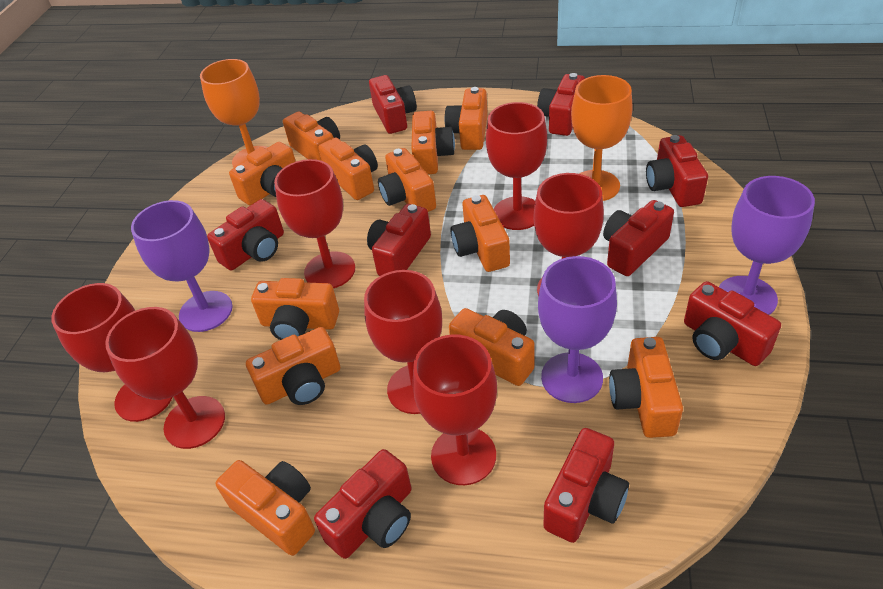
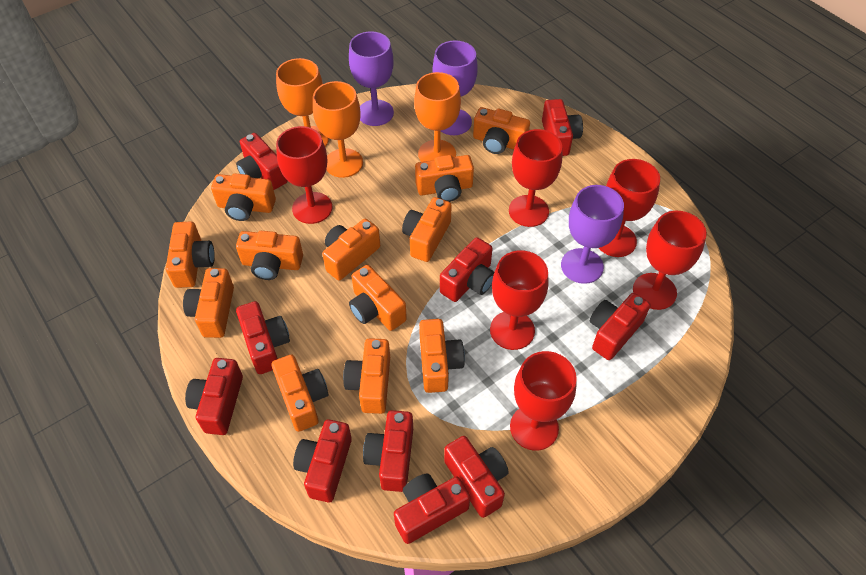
orange goblet: [200,59,268,168] [571,75,632,201] = 2 -> [276,58,329,147] [313,81,363,178] [414,72,461,162] = 3
red camera: [207,199,284,271] [314,449,412,559] [367,204,431,276] [369,75,417,134] [537,73,585,136] [543,428,629,543] [603,200,674,276] [646,135,708,207] [684,281,781,366] = 9 -> [185,358,243,435] [236,133,288,190] [236,301,290,374] [293,419,352,503] [363,410,413,492] [394,474,470,544] [440,237,494,302] [444,436,509,518] [542,99,583,156] [590,293,650,360] = 10
red goblet: [51,283,173,422] [105,307,225,449] [274,159,355,288] [364,270,442,414] [413,335,497,485] [486,102,547,230] [534,173,604,296] = 7 -> [276,126,332,224] [490,250,549,350] [509,129,562,227] [510,351,577,451] [599,159,660,257] [633,211,707,310] = 6

